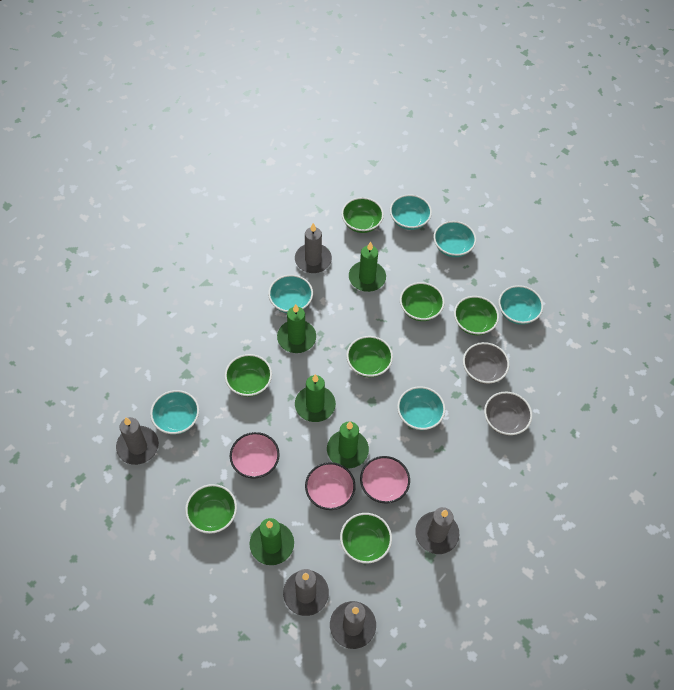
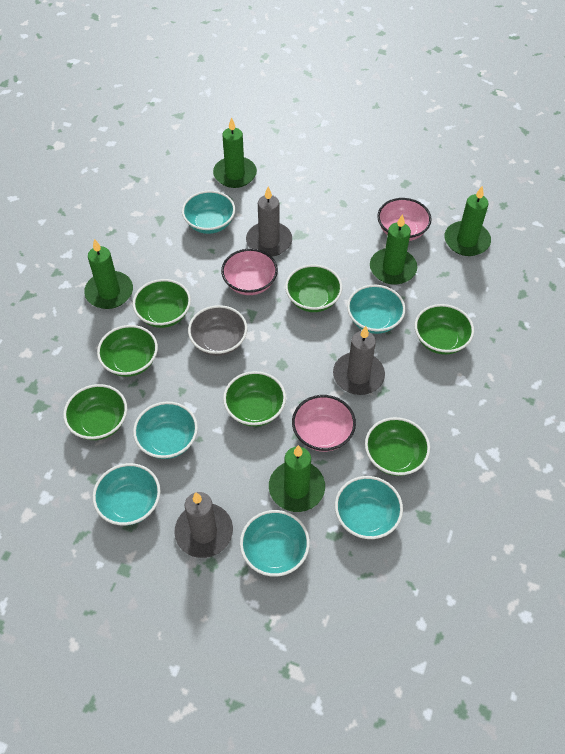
grey bowl: [463,342,509,384] [484,392,532,436] = 2 -> [188,305,247,356] = 1
grey candle: [116,417,159,465] [283,569,329,616] [295,223,332,273] [330,601,376,649] [415,507,459,554] = 5 -> [174,492,233,558] [246,187,292,257] [333,326,385,395] = 3

